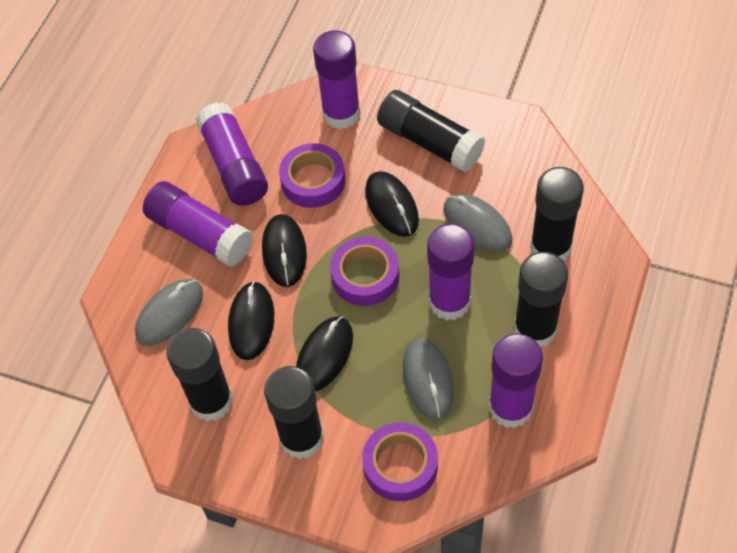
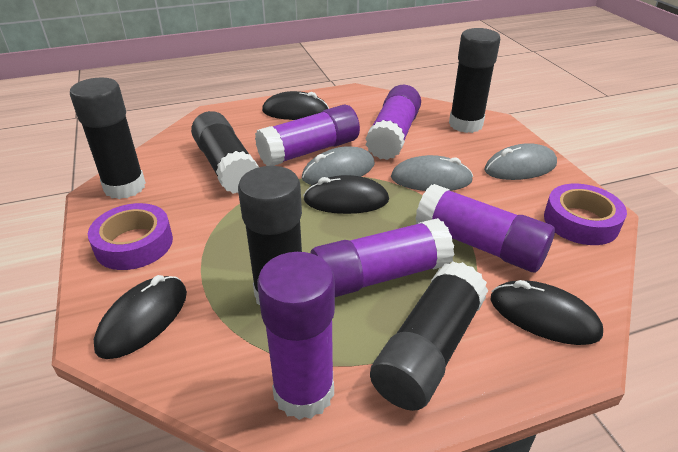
purple tape: [279,143,345,208] [330,237,399,306] [362,422,438,501] = 3 -> [88,203,173,270] [544,184,627,245] = 2

